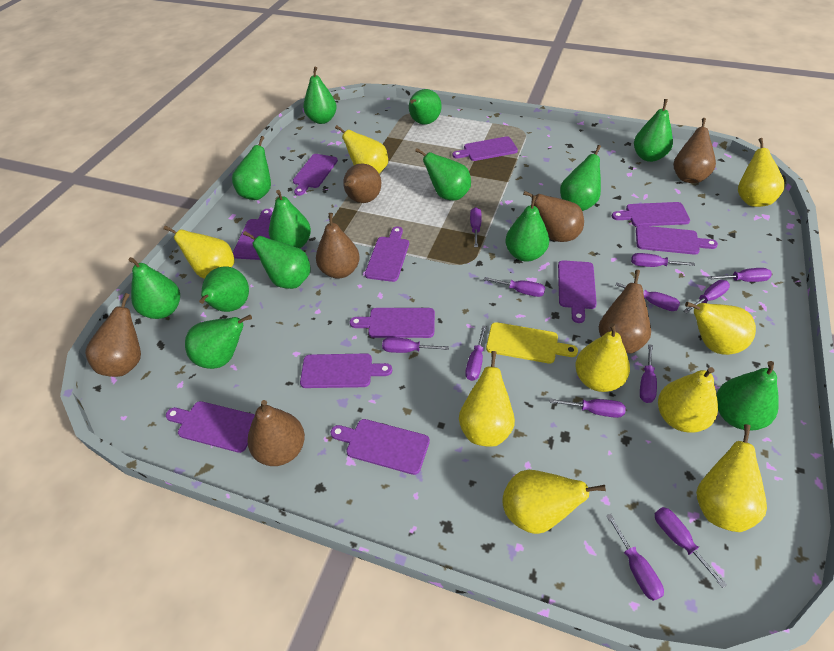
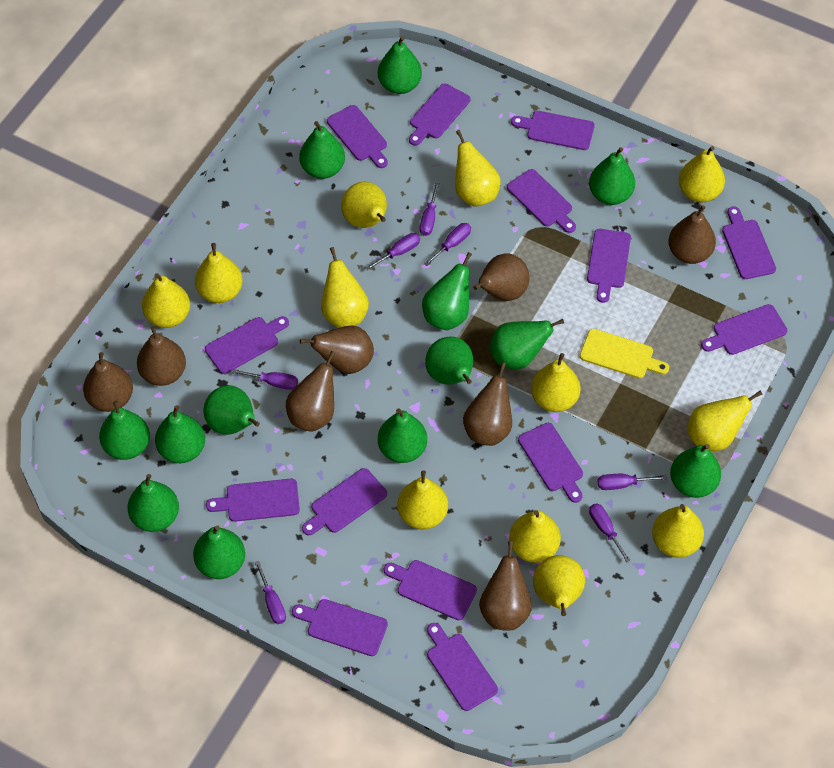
brown pear: [85,293,141,377] [247,400,305,466] [316,213,360,279] [343,164,381,203] [523,191,584,242] [599,270,651,354] [673,118,716,183] = 7 -> [83,352,133,412] [137,326,186,386] [286,351,335,432] [300,325,374,374] [463,362,512,446] [473,253,529,301] [479,541,532,631] [668,205,716,264] = 8
purple cutting board: [166,401,255,453] [233,209,272,260] [293,154,338,196] [300,353,392,388] [330,419,430,475] [350,308,435,338] [365,226,409,282] [452,136,518,161] [558,260,597,323] [612,202,690,226] [636,225,718,255] = 11 -> [205,316,289,374] [206,479,300,522] [292,599,388,656] [302,468,387,535] [327,105,388,168] [384,560,477,620] [409,83,470,146] [427,623,498,711] [507,169,576,233] [511,111,595,150] [518,423,583,503] [587,229,631,303] [701,304,788,355] [722,206,776,279] = 14
purple screwdriver: [382,337,449,353] [465,325,487,381] [470,207,482,247] [484,277,545,297] [550,399,626,418] [606,514,664,601] [616,283,680,311] [631,253,695,267] [640,344,657,403] [655,507,727,588] [683,280,730,314] [707,268,772,282] = 12 -> [232,369,298,390] [255,561,286,624] [366,233,420,270] [420,182,440,236] [424,223,471,266] [589,503,631,563] [597,474,667,490] = 7
yellow pear: [164,226,235,279] [335,125,388,173] [459,351,515,447] [502,470,606,534] [575,323,630,392] [658,367,718,433] [685,302,756,355] [696,424,767,532] [738,138,785,207] = 9 -> [142,273,190,328] [195,243,243,303] [321,247,369,328] [341,182,387,228] [397,470,448,529] [455,130,500,207] [509,510,561,563] [531,353,580,412] [533,555,585,616] [652,504,704,558] [679,146,725,203] [688,391,763,451] = 12

